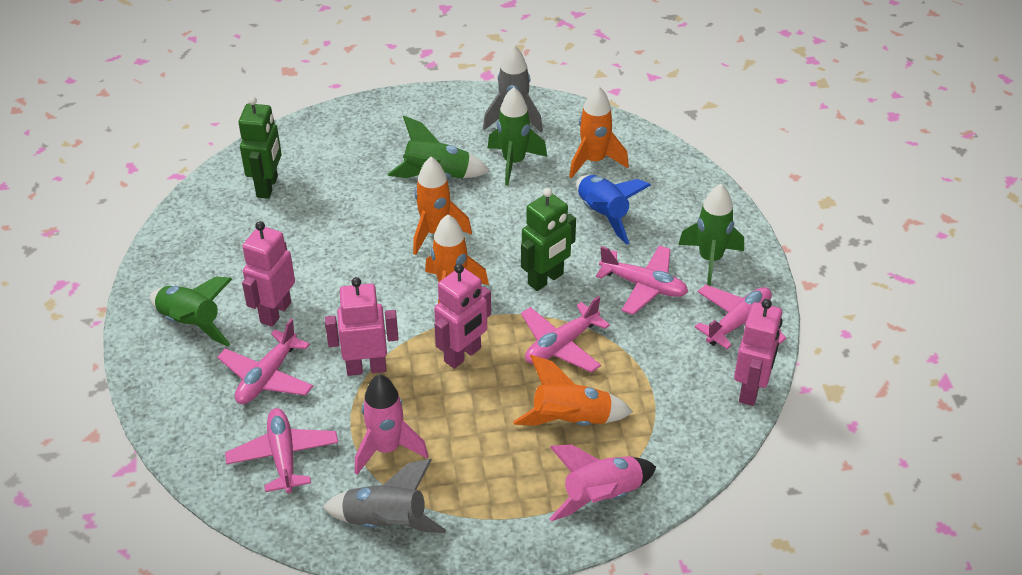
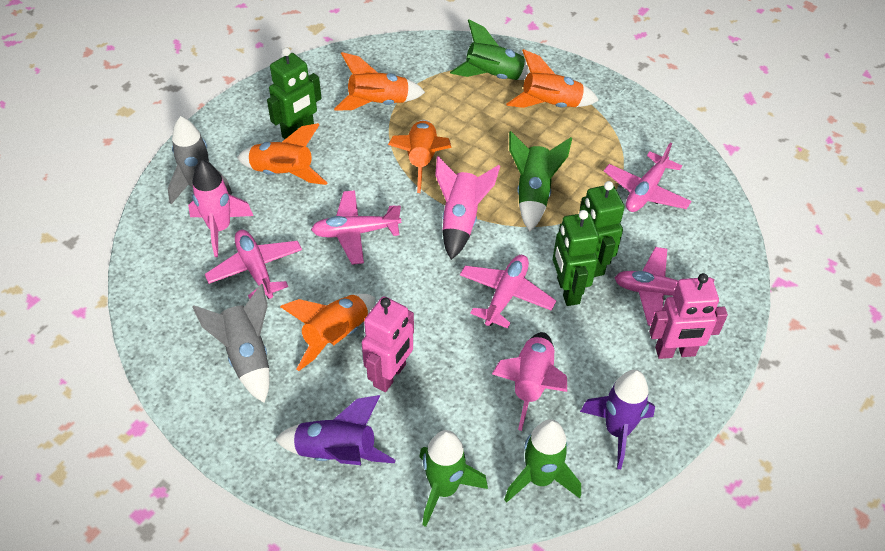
blue rocket: [576,175,651,245] = 1 -> none = 0
green robot: [239,96,282,199] [521,188,576,291] = 2 -> [267,48,322,139] [553,210,599,306] [579,181,625,277] = 3
orange rocket: [413,157,472,255] [425,215,489,303] [513,355,633,426] [569,86,629,178] = 4 -> [237,123,327,185] [280,294,375,371] [334,52,425,111] [388,120,452,193] [506,49,599,108] = 5
pink robot: [242,221,295,327] [325,277,399,376] [434,264,491,369] [734,299,783,406] = 4 -> [362,296,414,392] [649,273,728,359] = 2
pink rocket: [355,374,428,475] [549,445,656,521] = 2 -> [188,160,253,257] [435,156,500,260] [492,332,567,431] = 3
purple rocket: none = 0 -> [275,395,395,465] [580,370,655,469] = 2

